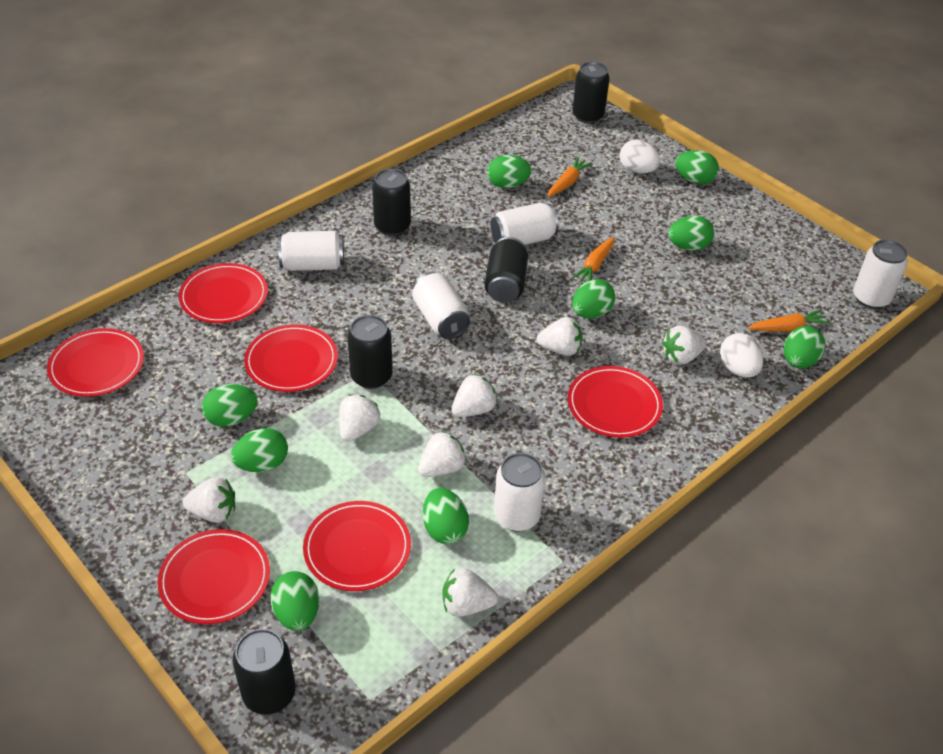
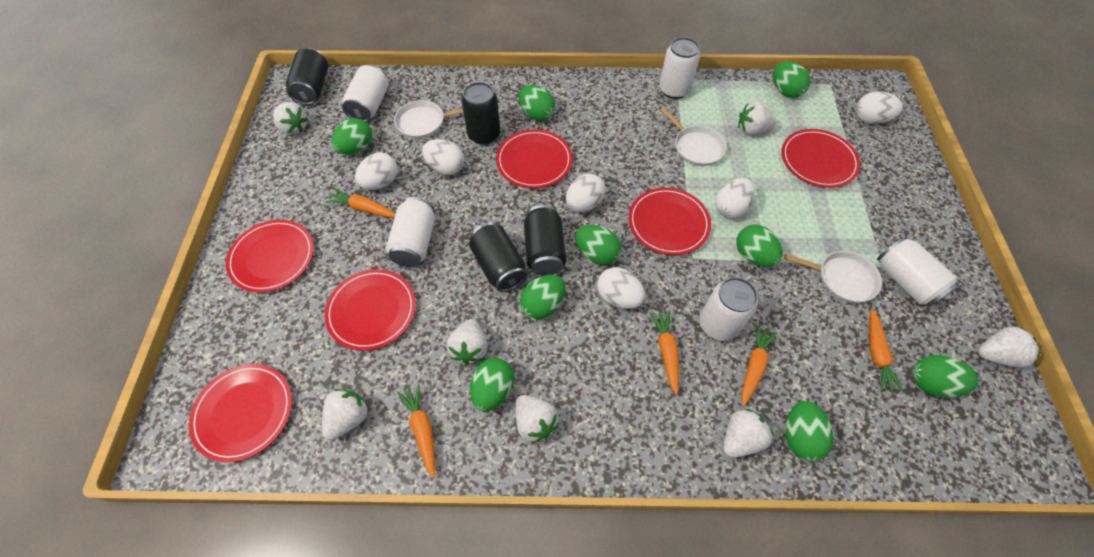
black can: [232,629,296,715] [347,315,393,389] [372,169,411,236] [484,237,528,303] [572,62,610,123] = 5 -> [286,48,328,105] [461,82,500,145] [469,223,527,292] [524,205,566,276] = 4
orange carrot: [547,157,593,197] [571,237,615,282] [748,310,830,331] = 3 -> [325,188,395,218] [397,384,435,478] [649,310,679,395] [741,324,777,407] [869,309,904,393] = 5
white egg: [619,140,660,174] [720,333,763,378] = 2 -> [355,152,397,190] [422,139,464,175] [566,174,606,212] [597,267,645,309] [715,178,755,218] [856,92,903,124] = 6
white pan: none = 0 -> [394,100,463,139] [660,107,727,166] [784,251,882,303] = 3

